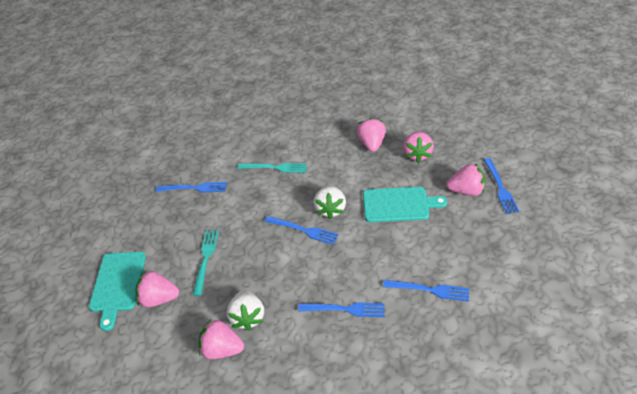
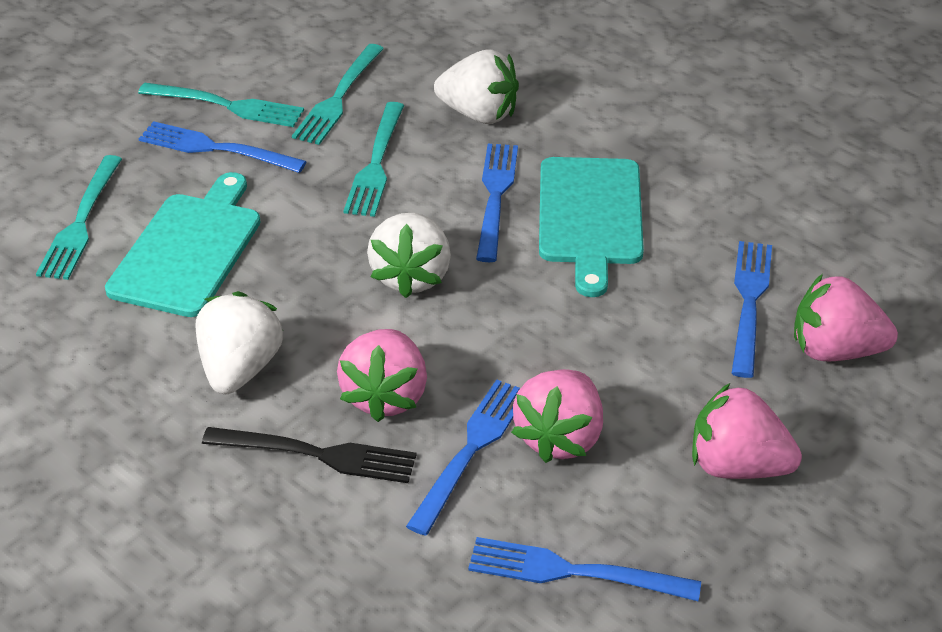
black fork: none = 0 -> [202,427,417,483] = 1
pink strawberry: [135,271,179,307] [198,319,244,359] [357,118,386,152] [403,132,434,163] [447,164,485,196] = 5 -> [337,329,427,422] [511,369,603,463] [692,383,802,479] [794,274,898,362] = 4
turquoise fork: [193,230,219,296] [238,163,307,173] = 2 -> [36,155,122,280] [138,83,304,127] [292,44,384,145] [343,102,404,217] = 4
white strawberry: [227,289,264,331] [313,185,346,219] = 2 -> [196,291,283,394] [367,213,451,298] [434,49,519,124] = 3

